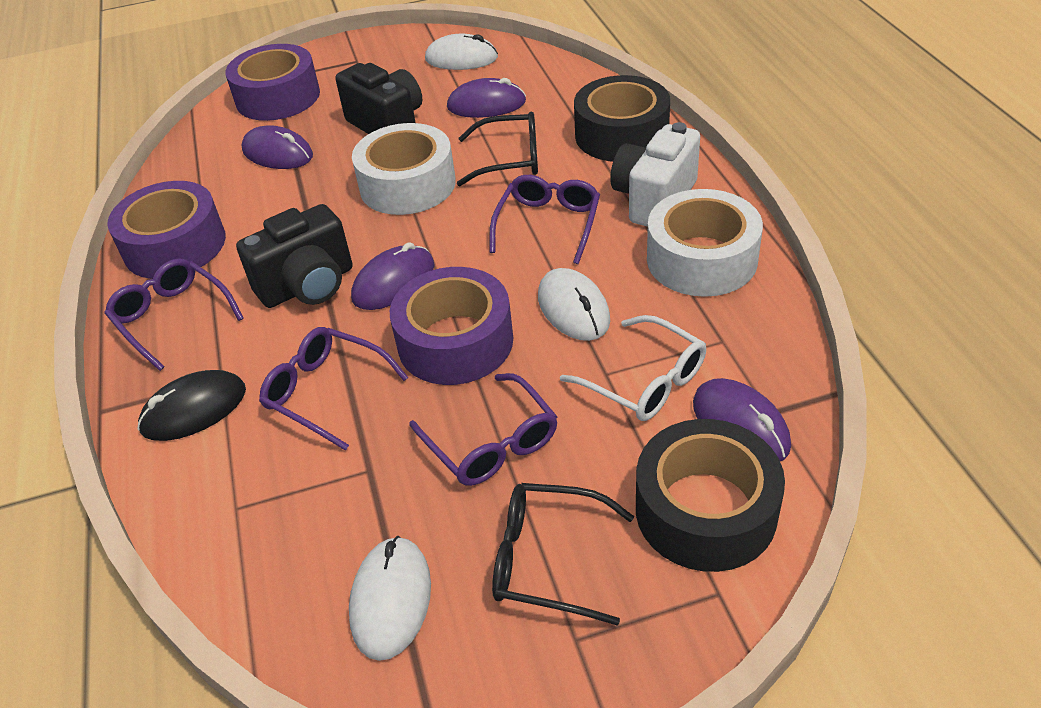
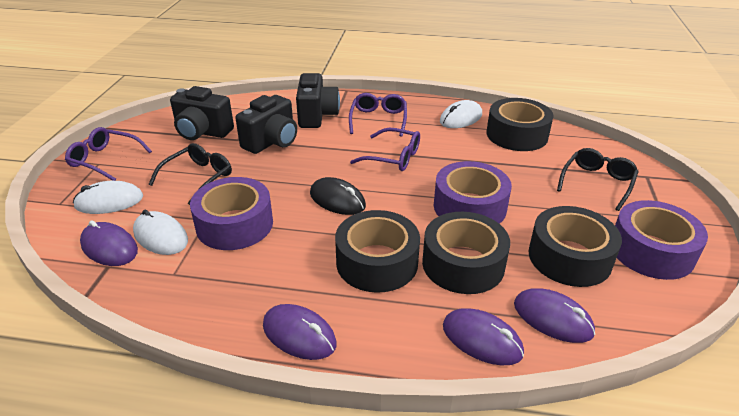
black camera: [236,204,353,308] [335,63,422,134] = 2 -> [170,86,234,140] [235,95,297,154] [296,73,340,128] = 3
black tape: [574,75,670,162] [636,419,785,572] = 2 -> [335,210,420,293] [422,212,510,294] [487,98,554,151] [528,206,622,287] = 4
purple glasses: [104,258,244,371] [259,327,409,451] [409,373,558,486] [489,175,600,264] = 4 -> [65,127,152,181] [349,93,407,137] [350,128,420,171] = 3
white camera: [610,122,700,227] = 1 -> none = 0
white glasses: [560,315,706,421] = 1 -> none = 0
white tape: [352,123,456,215] [647,189,763,297] = 2 -> none = 0

